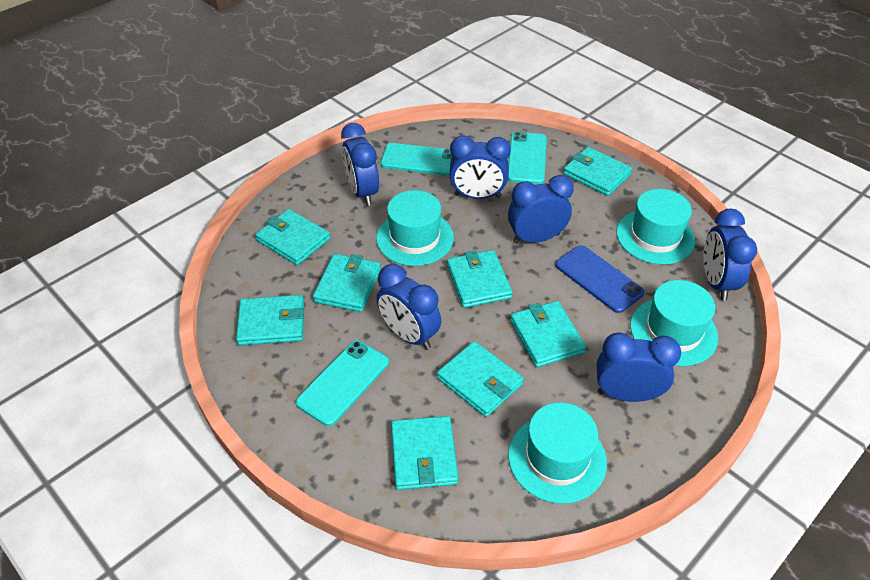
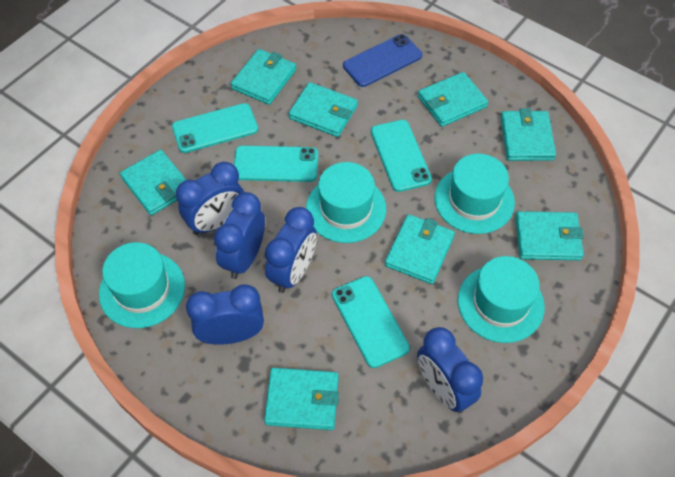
blue clock: [341,123,379,206] [377,264,441,350] [449,135,511,199] [508,175,574,244] [596,333,681,402] [703,209,757,301] = 6 -> [176,162,244,235] [186,284,264,345] [214,192,265,279] [265,207,317,293] [417,327,483,413] = 5
turquoise phone: [296,340,389,426] [381,143,453,176] [508,132,547,184] = 3 -> [172,103,258,153] [234,146,318,182] [332,276,410,368] [371,120,432,192] = 4

